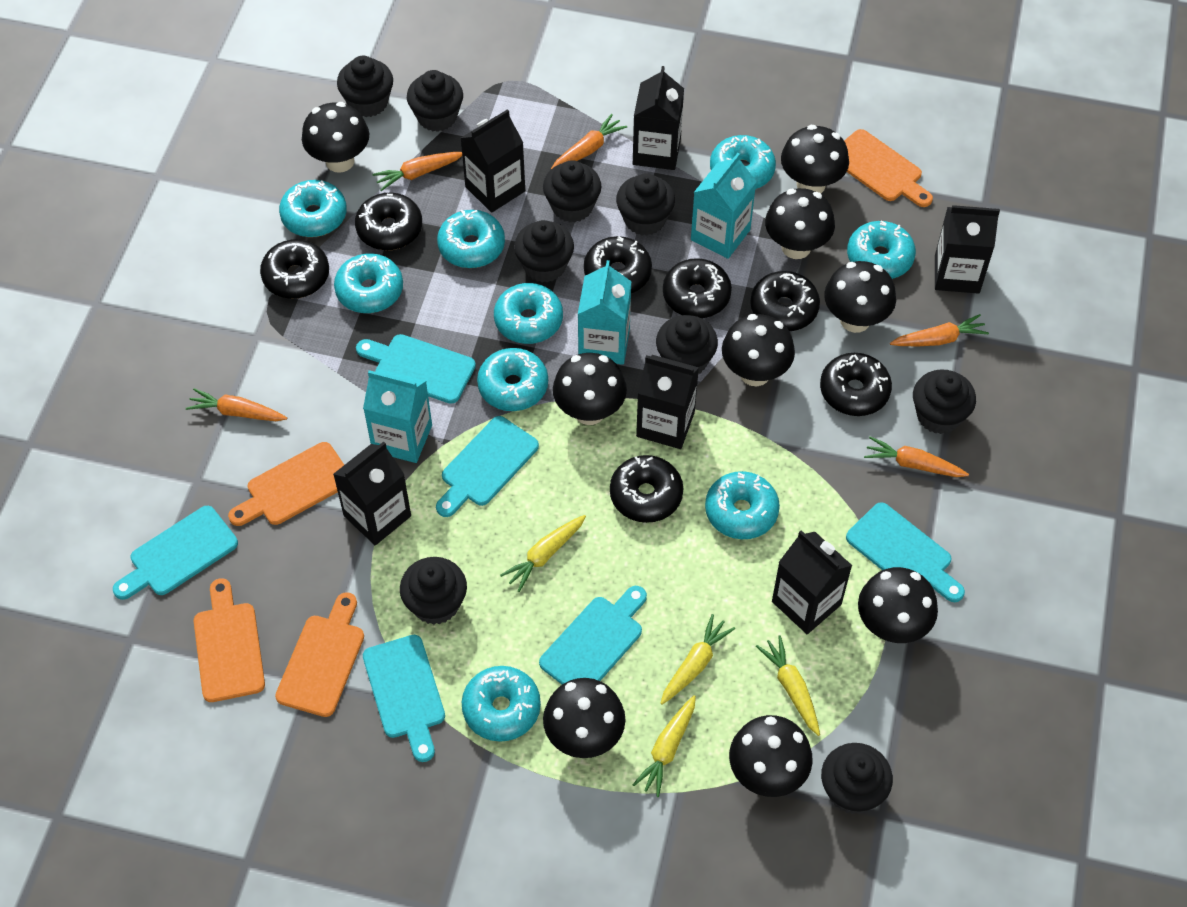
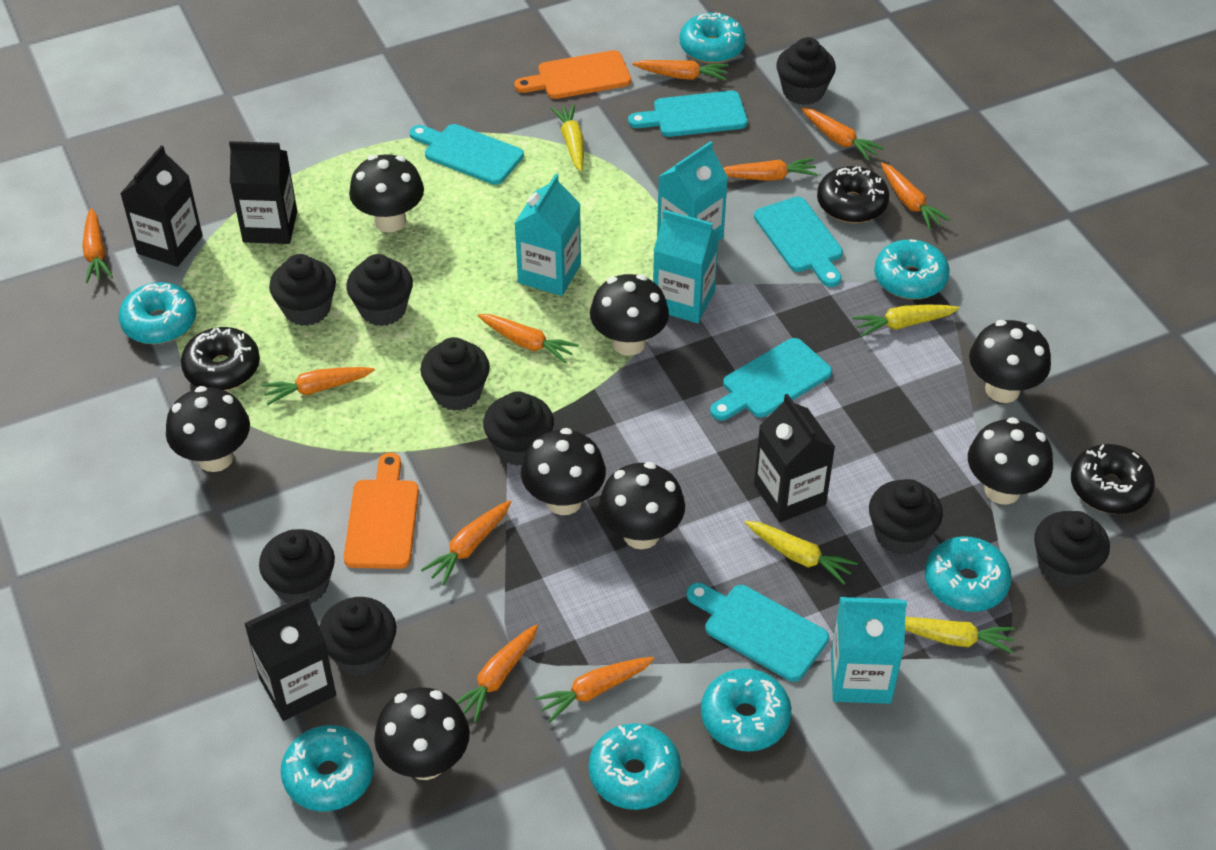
black carton: [333,442,411,545] [461,109,525,213] [633,66,684,170] [636,355,699,449] [772,530,853,634] [935,205,1000,294] = 6 -> [120,145,203,267] [229,141,297,244] [244,596,336,721] [754,394,835,523] = 4
black donut: [260,239,329,299] [355,193,422,250] [584,236,652,293] [610,455,683,523] [663,258,732,318] [750,271,820,331] [820,353,892,416] = 7 -> [181,327,260,390] [817,166,889,223] [1071,444,1155,514] = 3
black mushroom: [302,102,369,173] [543,678,626,758] [553,353,627,425] [722,314,795,386] [729,715,813,797] [765,188,835,259] [781,125,849,193] [824,261,896,333] [858,567,938,643] = 9 -> [166,386,250,472] [349,154,424,233] [374,688,470,780] [521,428,606,515] [590,274,669,356] [599,462,685,549] [968,417,1053,505] [969,320,1051,403] = 8
orange carrot: [186,388,287,421] [372,152,462,191] [551,114,627,169] [864,436,969,477] [890,314,989,346] = 5 -> [82,208,113,283] [262,367,375,405] [421,500,511,585] [456,625,538,723] [478,314,579,364] [534,657,654,723] [632,60,729,81] [723,158,818,181] [801,107,885,161] [881,163,950,230] = 10
orange cutting board: [194,578,265,702] [228,442,344,526] [275,592,364,717] [844,129,933,207] = 4 -> [344,453,419,569] [514,50,631,99] = 2
turquoise carton: [363,369,432,463] [578,260,631,365] [691,153,756,259] = 3 -> [514,174,581,296] [653,210,719,323] [657,141,728,241] [831,597,907,704] = 4
turquoise cutting board: [113,506,238,600] [356,334,476,404] [363,635,445,762] [436,416,539,517] [539,586,647,684] [846,502,965,602] = 6 -> [410,124,524,185] [628,91,748,137] [687,583,829,682] [710,338,832,421] [754,197,843,287] = 5
turquoise donut: [279,180,347,237] [334,253,403,313] [437,210,505,268] [462,666,541,742] [477,348,548,411] [494,283,563,344] [705,471,780,539] [710,135,776,189] [847,220,916,279] = 9 -> [119,282,196,344] [281,725,374,811] [589,723,681,810] [680,12,746,64] [701,668,791,751] [874,239,950,299] [925,536,1012,612] = 7

